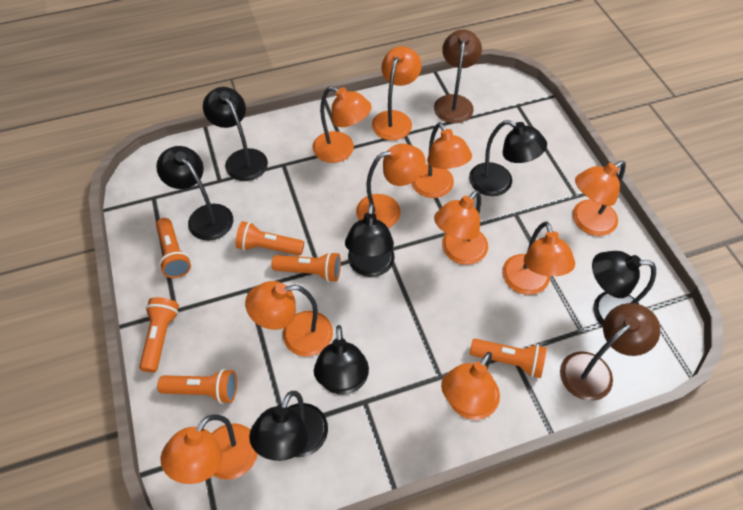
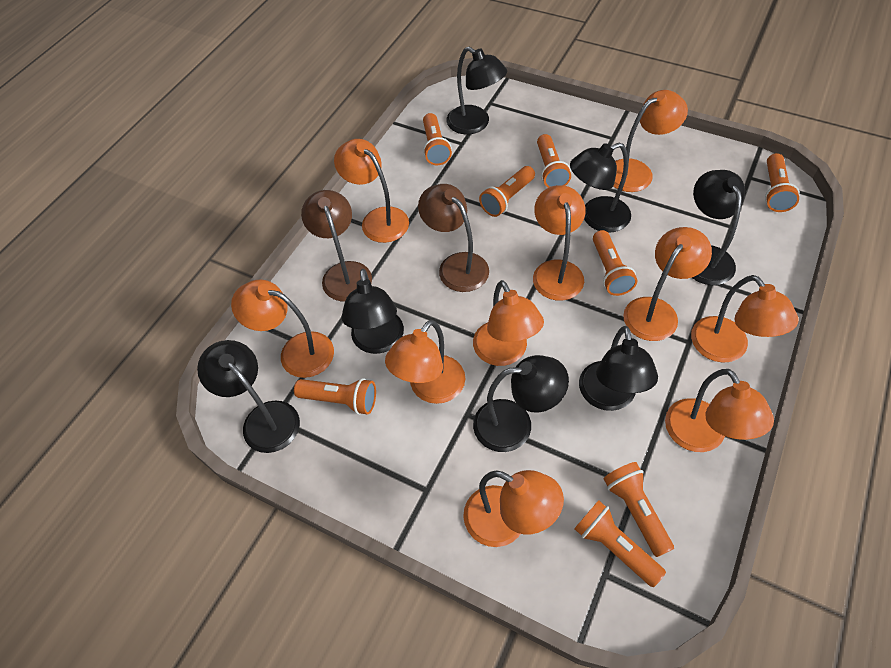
orange flashlight: [139,297,179,373] [156,218,191,278] [157,369,237,404] [235,221,304,255] [271,252,341,282] [470,339,547,378] = 6 -> [294,378,376,415] [423,113,452,165] [479,166,535,217] [537,134,571,188] [574,500,666,587] [593,230,637,296] [603,462,674,557] [765,153,800,212] = 8

